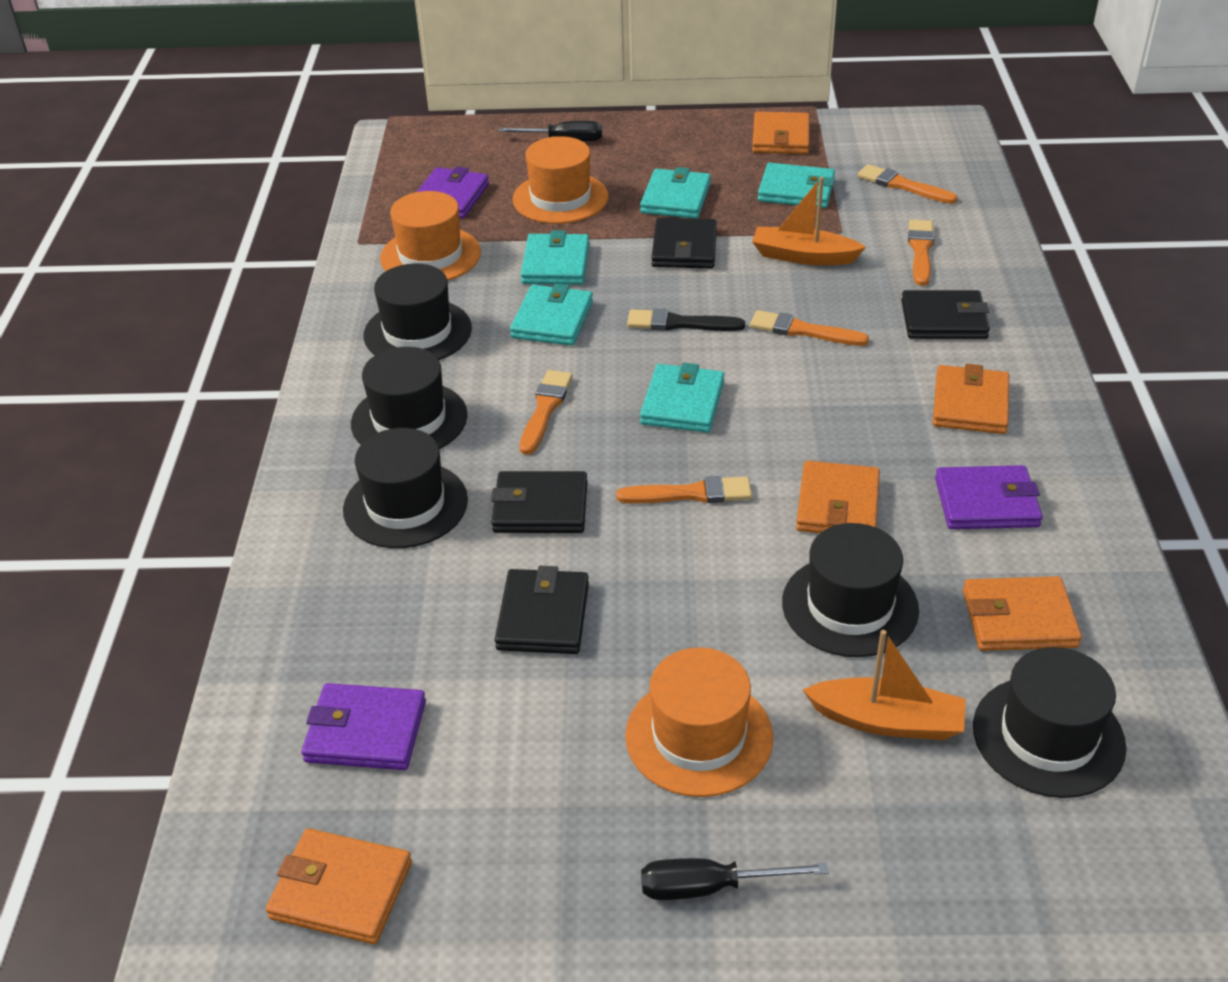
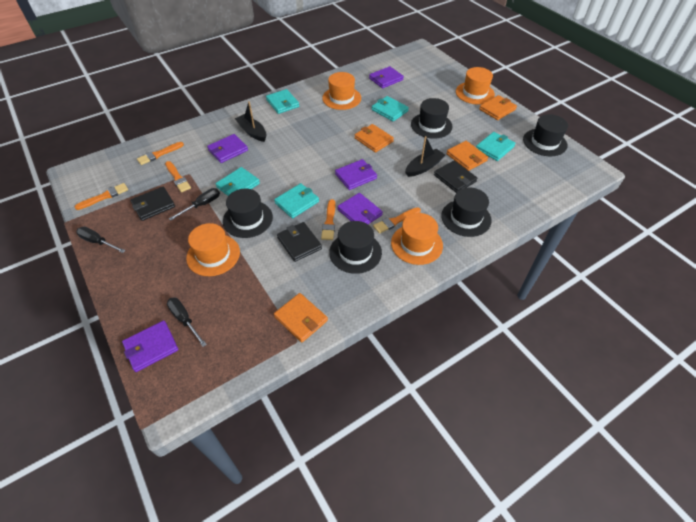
black boat: none = 0 -> [235,101,266,142] [405,136,445,177] = 2
black brush: [627,309,745,331] = 1 -> none = 0
black screwdriver: [498,121,602,141] [641,858,829,900] = 2 -> [76,227,126,253] [167,297,207,347] [169,188,220,220] = 3
black wallet: [491,471,587,533] [495,566,589,654] [651,218,717,268] [901,290,990,339] = 4 -> [130,187,175,221] [277,222,322,262] [434,161,477,193] = 3
orange boat: [752,177,866,265] [803,630,966,740] = 2 -> none = 0
orange hat: [380,191,481,281] [513,136,608,224] [625,647,773,797] = 3 -> [186,223,240,276] [322,72,361,110] [391,213,443,265] [456,67,495,104] = 4
orange wallet: [266,828,412,944] [752,111,810,154] [796,461,880,533] [933,364,1009,434] [963,576,1082,651] = 5 -> [274,293,328,343] [354,124,394,153] [446,141,488,171] [479,95,517,120] = 4
purple wallet: [301,683,426,770] [417,167,489,218] [935,465,1043,529] = 3 -> [122,321,178,372] [207,134,248,163] [335,159,377,190] [338,193,383,224] [369,66,404,88] = 5

